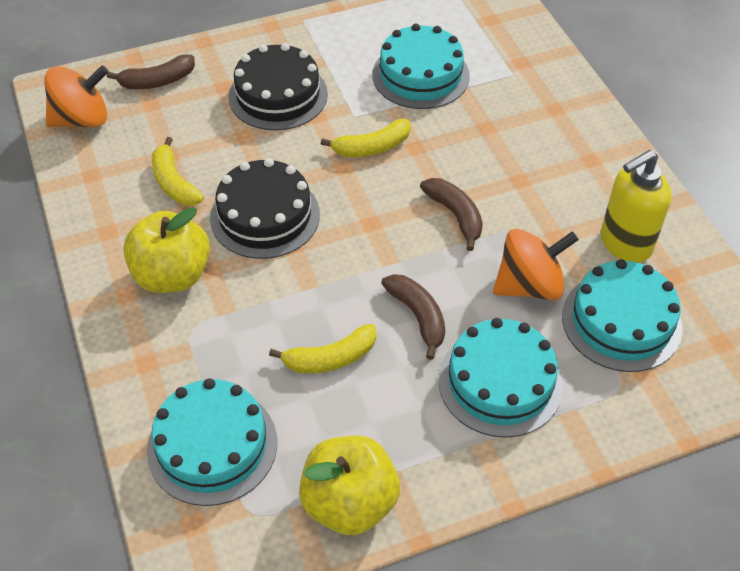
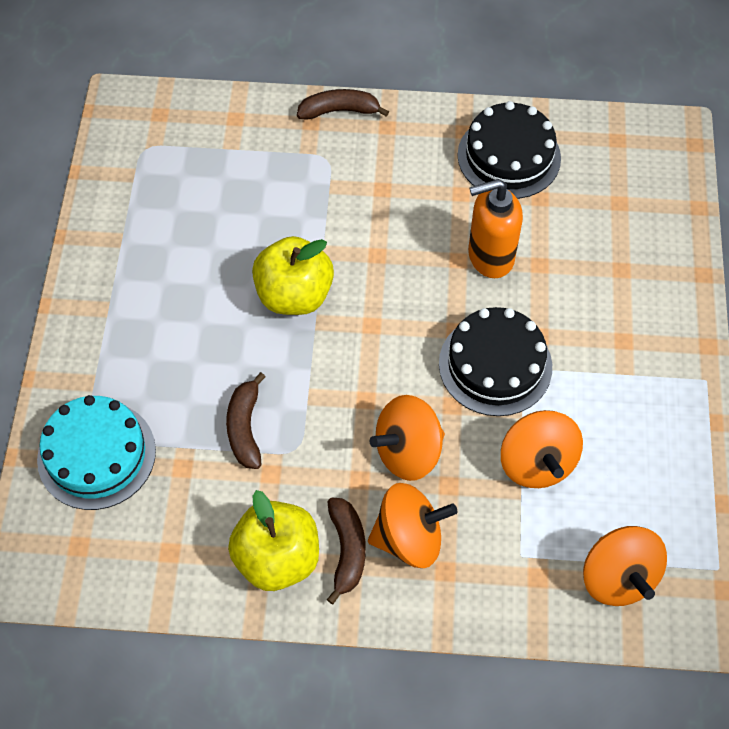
orange soap dispenser: none = 0 -> [468,179,523,278] = 1
orange spinning top: [44,65,108,127] [493,229,579,300] = 2 -> [368,483,457,568] [370,395,445,481] [501,410,583,488] [583,526,667,606] = 4
turquoise cake: [147,378,277,506] [372,24,470,109] [438,318,563,438] [562,259,683,372] = 4 -> [37,395,156,510] = 1
yellow banana: [152,137,204,206] [269,324,376,373] [321,119,411,157] = 3 -> none = 0
yellow soap dispenser: [601,150,671,263] = 1 -> none = 0

